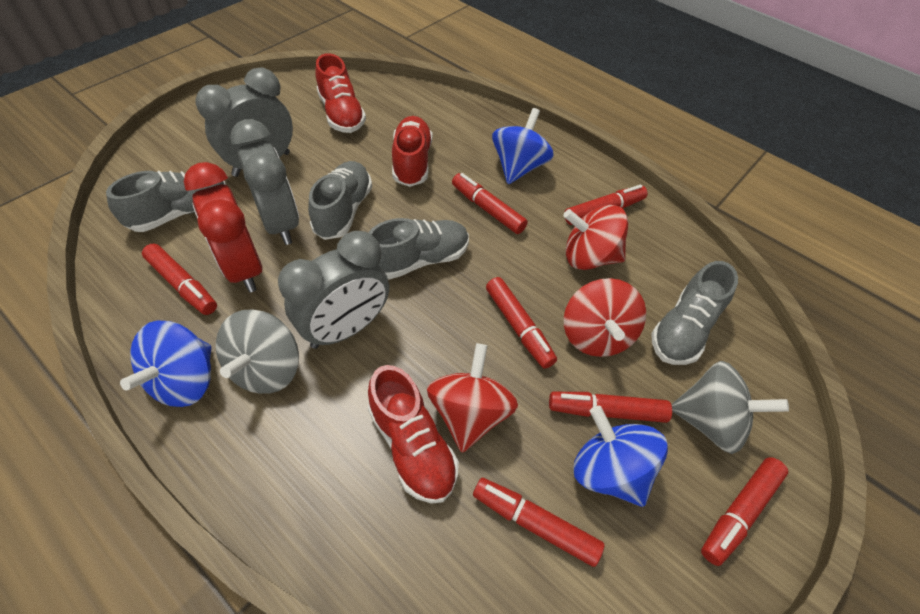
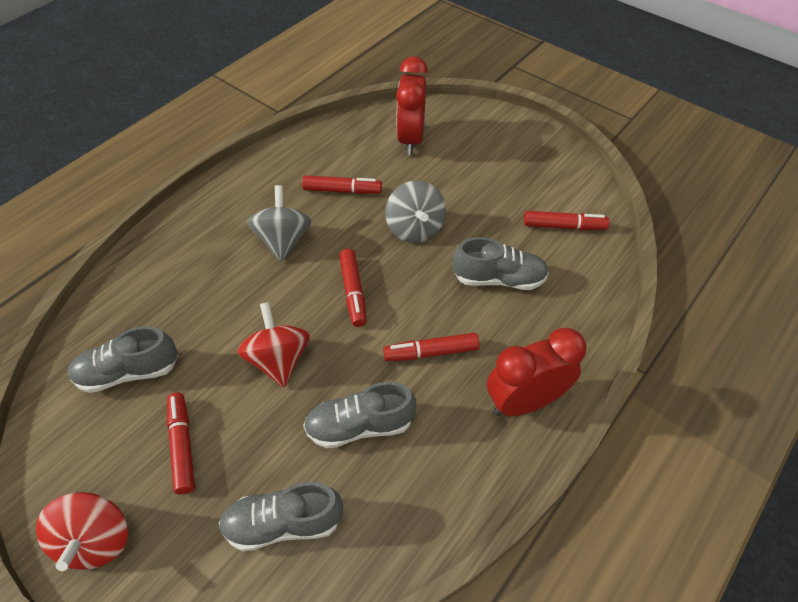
blue spinning top: [120,321,212,407] [492,108,554,184] [573,406,668,507] = 3 -> none = 0
grey clock: [196,67,293,177] [230,119,299,245] [278,231,389,349] = 3 -> none = 0
red clock: [184,162,262,293] = 1 -> [396,56,428,155] [487,328,587,416] = 2
red marker: [142,244,217,315] [452,173,528,234] [473,478,604,567] [486,277,557,369] [549,392,672,423] [564,185,648,225] [701,457,788,566] = 7 -> [167,392,195,495] [302,175,382,194] [339,249,367,327] [383,333,479,361] [524,211,609,230] = 5
red shoe: [315,53,366,133] [368,365,459,504] [392,116,432,187] = 3 -> none = 0
red spinning top: [427,343,518,453] [563,205,628,270] [564,278,646,357] = 3 -> [36,492,128,571] [238,302,310,388] = 2

